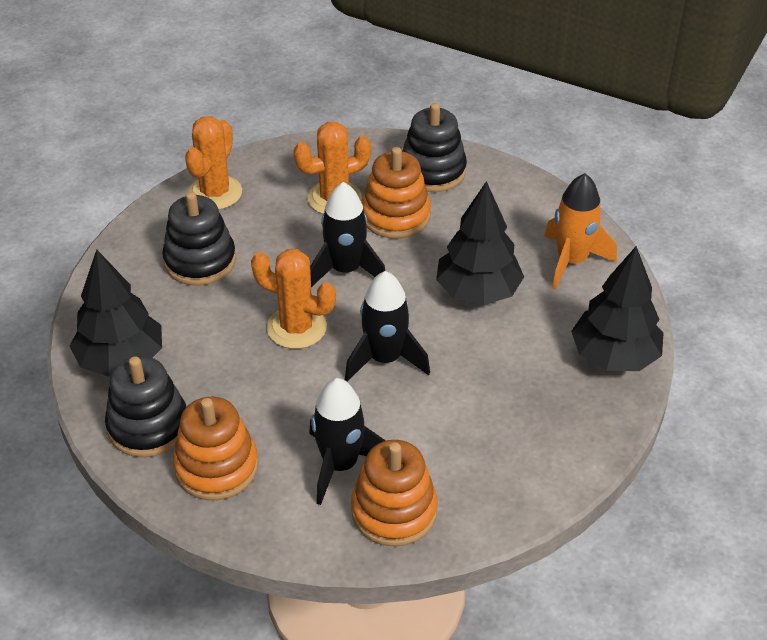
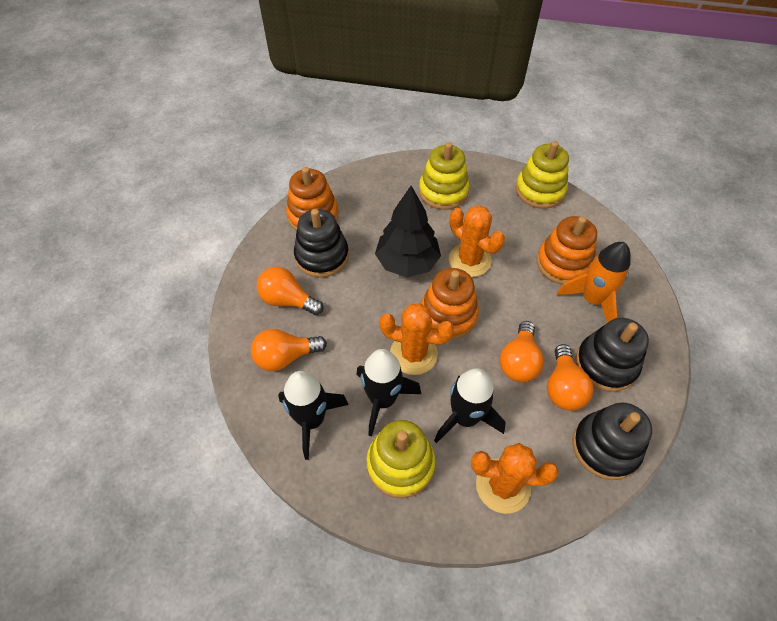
black tree: [70,250,162,377] [436,181,524,305] [571,246,664,371] = 3 -> [375,186,441,277] = 1
orange light bulb: none = 0 -> [251,329,327,371] [257,267,323,315] [500,321,544,382] [547,344,593,411] = 4
yellow stacking toy: none = 0 -> [366,420,435,498] [419,142,469,210] [516,141,569,209] = 3

